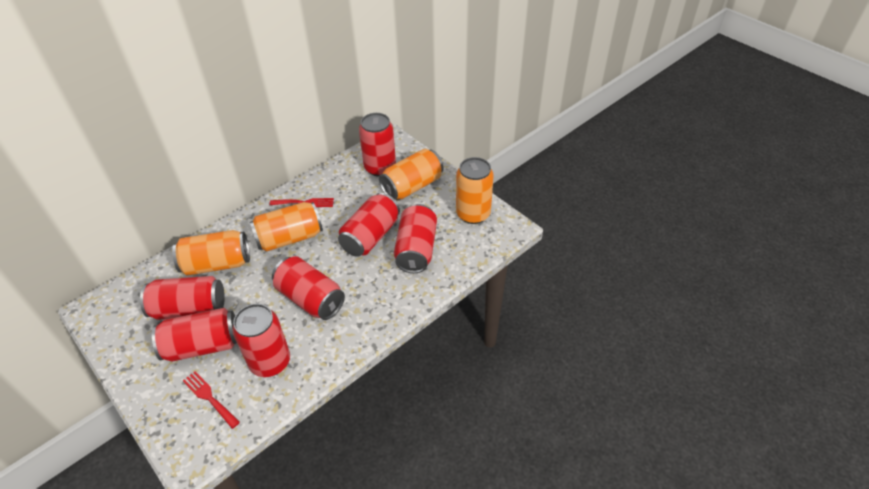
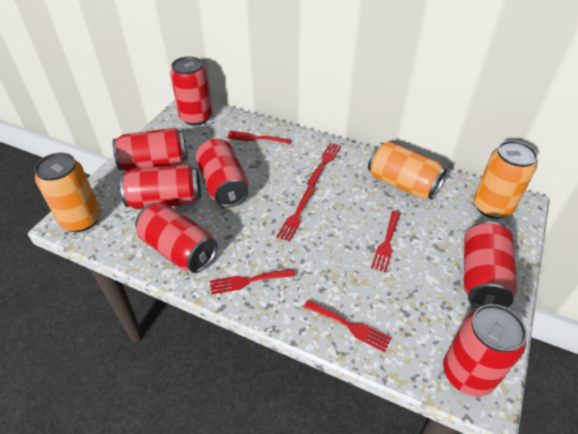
orange can: [172,230,250,276] [250,202,323,252] [379,149,444,200] [456,157,494,224] = 4 -> [34,153,101,232] [368,141,447,200] [474,140,538,219] = 3
red fork: [183,371,240,429] [269,198,334,207] = 2 -> [210,269,295,294] [227,131,291,145] [277,186,316,242] [304,300,392,352] [307,143,341,186] [371,211,401,273] = 6

